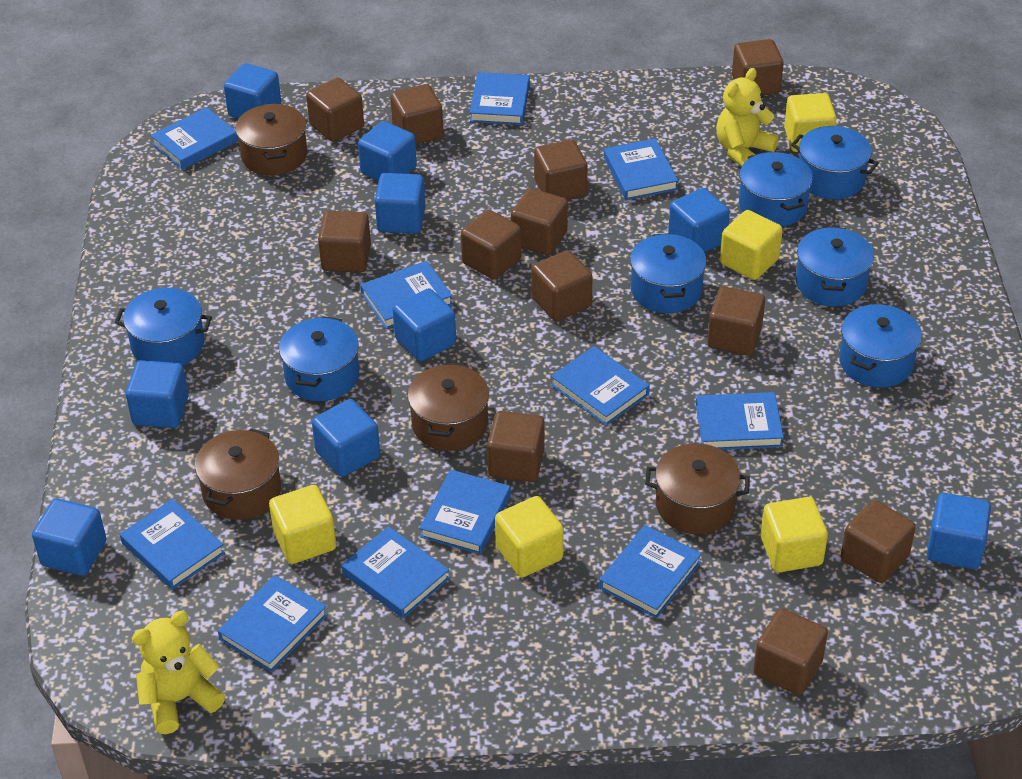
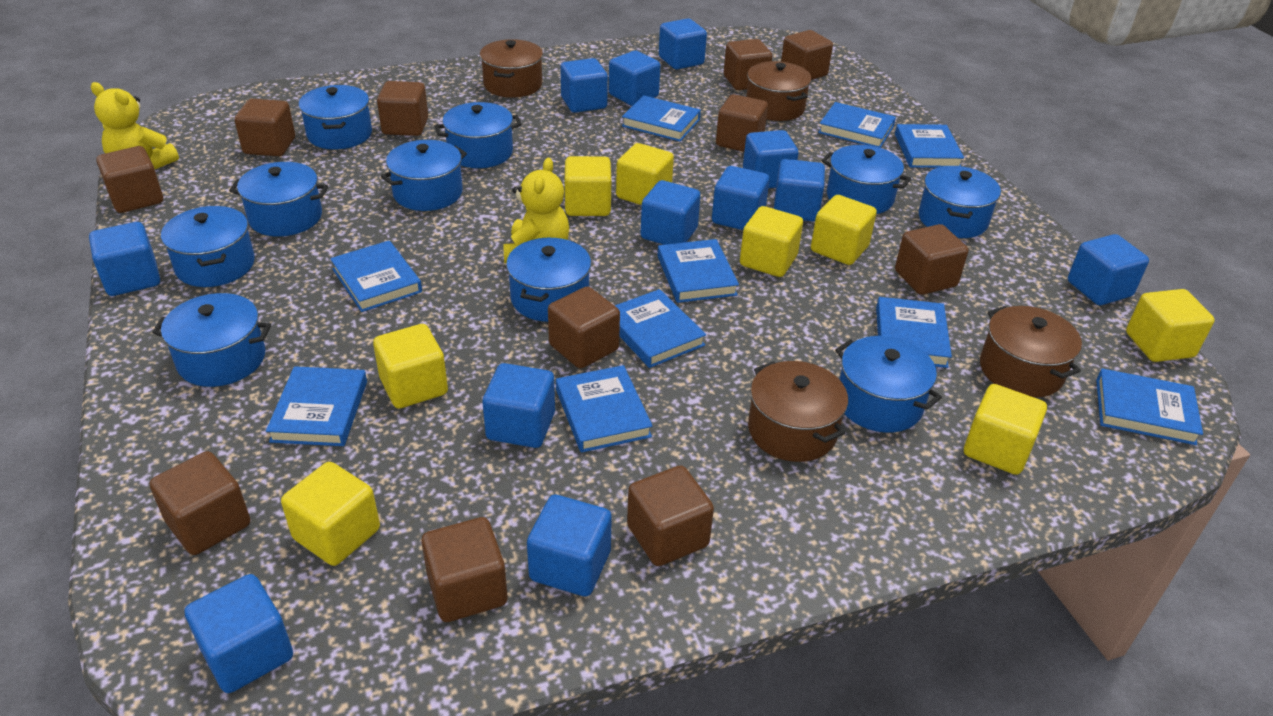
blue book: [120,499,225,590] [150,107,238,170] [218,575,328,672] [342,526,450,619] [361,261,453,329] [419,469,511,555] [470,72,530,125] [551,346,650,426] [599,525,702,619] [604,138,679,200] [696,392,784,450] = 11 -> [266,366,367,446] [330,241,422,312] [556,365,653,453] [615,289,706,368] [622,95,701,141] [657,239,739,303] [818,102,896,148] [876,297,952,368] [895,124,964,168] [1096,368,1203,445] = 10
blue cube: [32,498,107,576] [126,360,189,428] [224,63,281,119] [312,399,380,477] [358,121,417,181] [375,173,425,234] [393,288,456,361] [668,188,730,252] [927,493,991,569] = 9 -> [89,222,160,296] [185,574,293,693] [482,363,555,448] [527,495,612,597] [560,58,608,113] [609,51,660,106] [640,180,701,245] [659,18,707,70] [712,166,770,230] [743,130,798,188] [774,159,825,221] [1068,234,1149,305] = 12
blue pot: [115,288,212,366] [279,316,359,401] [630,233,707,313] [739,152,813,227] [791,126,879,199] [796,227,874,306] [839,304,922,388] = 7 -> [152,293,271,387] [161,206,255,287] [229,162,328,236] [299,85,372,149] [381,140,467,211] [435,102,522,168] [506,238,591,322] [822,145,911,214] [835,336,942,433] [919,166,1001,238] = 10
brown cube: [306,78,364,142] [318,211,371,273] [390,84,444,144] [461,210,522,280] [487,411,545,482] [511,188,568,255] [531,250,593,321] [534,140,587,200] [707,287,765,356] [732,39,784,95] [753,608,828,695] [841,500,916,583] = 12 -> [96,146,163,213] [150,451,250,555] [234,99,295,156] [377,81,428,136] [421,517,507,622] [548,286,620,369] [627,465,714,566] [716,94,768,152] [724,39,773,90] [781,30,833,80] [895,224,968,295] = 11
yellow cube: [269,485,336,564] [495,496,564,577] [720,210,783,280] [761,497,828,572] [784,93,837,152] = 5 -> [281,462,380,566] [373,324,448,409] [565,156,611,216] [616,143,674,205] [740,206,803,277] [811,195,877,265] [964,384,1047,475] [1126,289,1215,362] = 8

